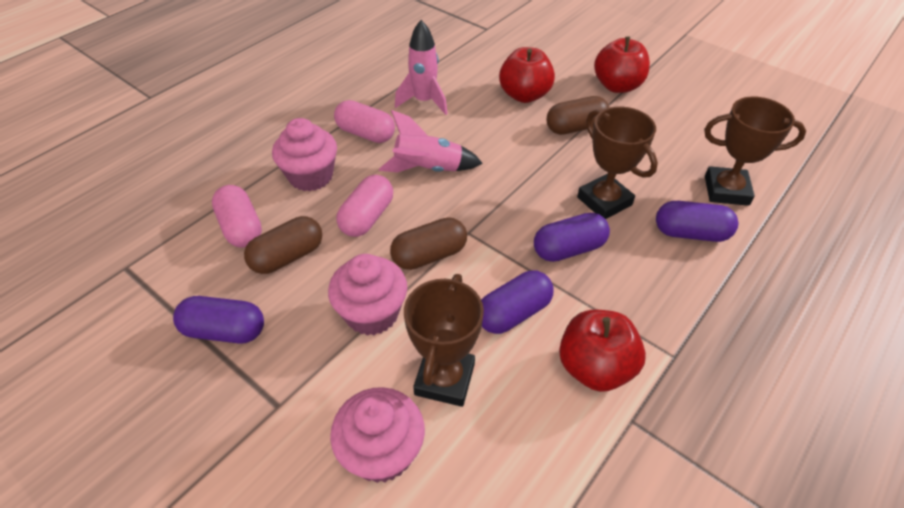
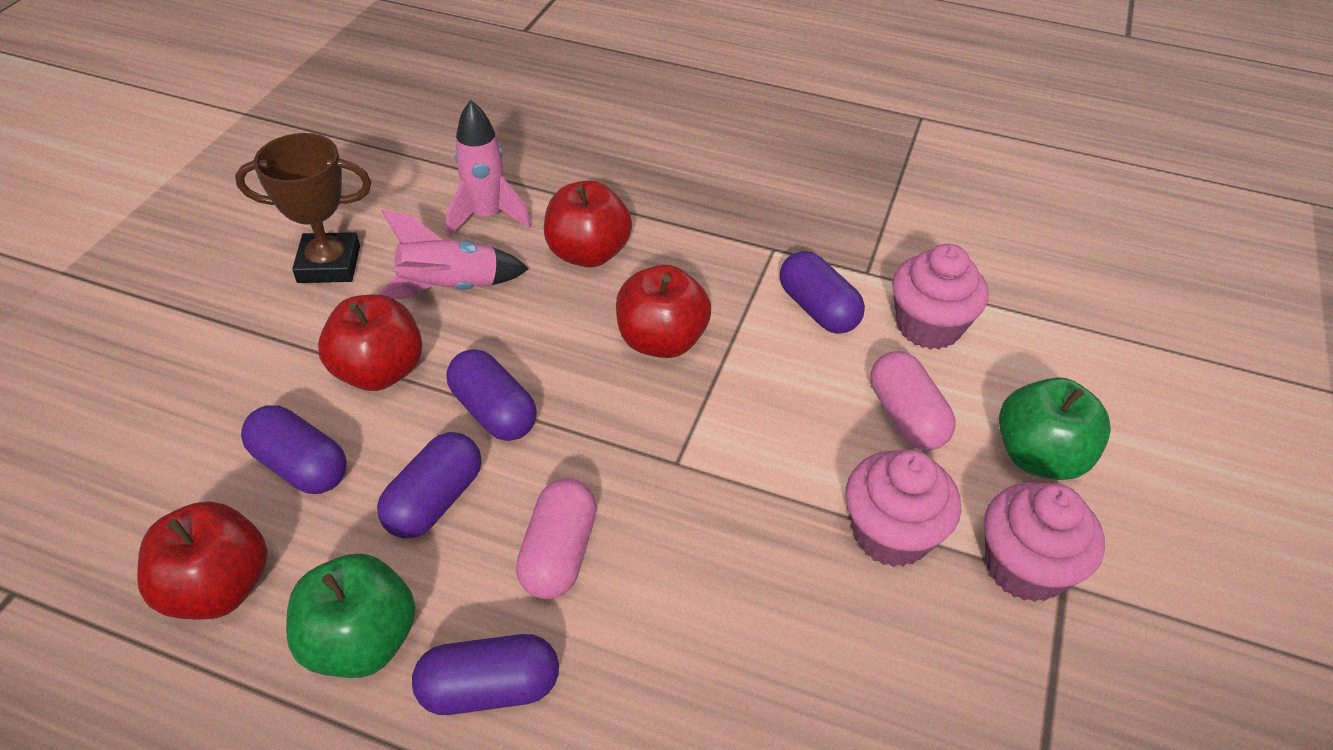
brown capsule: [244,216,322,274] [390,217,467,270] [547,96,609,135] = 3 -> none = 0
brown trophy: [404,274,484,407] [577,107,658,219] [704,97,806,206] = 3 -> [235,133,371,283] = 1
green apple: none = 0 -> [286,554,416,678] [999,377,1111,480] = 2
pink capsule: [212,185,262,248] [334,100,395,143] [336,175,393,237] = 3 -> [516,478,597,599] [871,351,956,450] = 2
purple capsule: [173,296,264,344] [481,271,554,334] [534,213,610,262] [656,201,738,242] = 4 -> [241,405,347,494] [377,432,481,538] [412,634,559,715] [447,349,537,441] [780,251,865,334] = 5
red apple: [499,47,555,103] [559,310,646,392] [594,37,650,93] = 3 -> [137,501,268,620] [318,294,422,391] [544,181,632,267] [616,265,711,358] = 4

